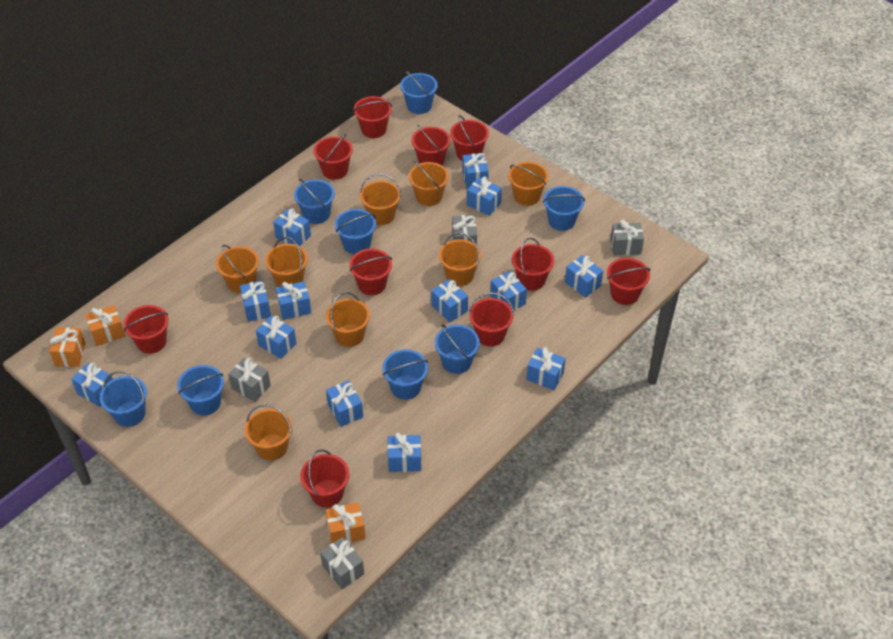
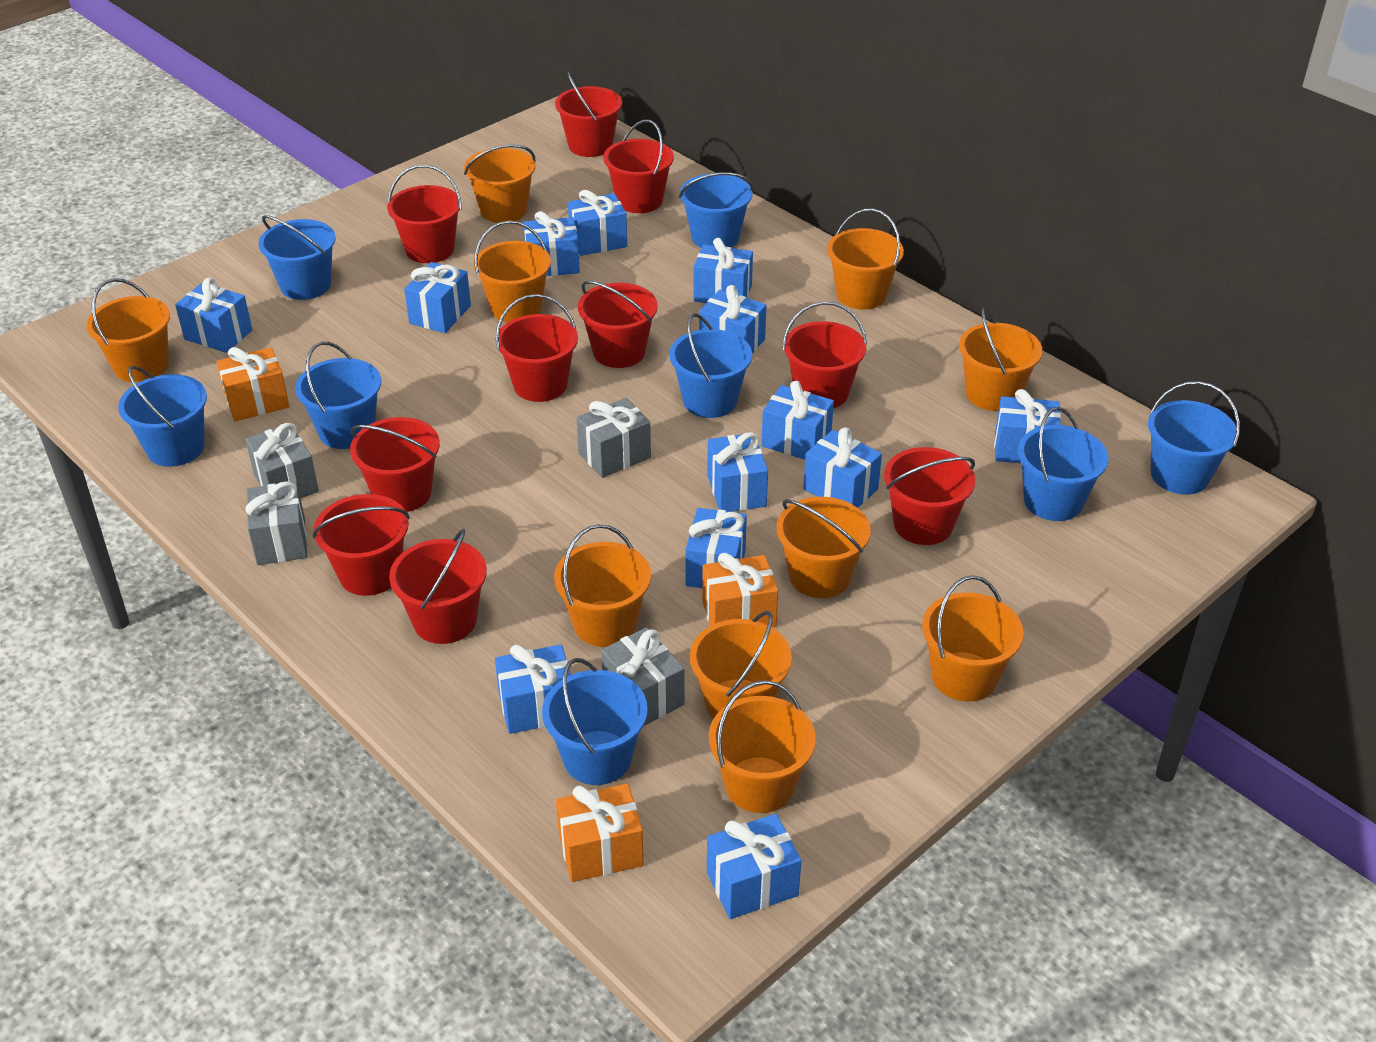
orange bucket: [216,245,259,293] [244,404,292,461] [265,237,308,287] [326,292,370,347] [360,174,401,225] [409,161,449,206] [439,233,481,286] [508,162,549,206] = 8 -> [86,278,170,382] [464,144,535,223] [474,221,551,322] [554,524,651,647] [690,611,792,719] [709,680,816,813] [777,497,871,598] [827,208,904,310] [922,575,1024,702] [959,307,1042,411] = 10

